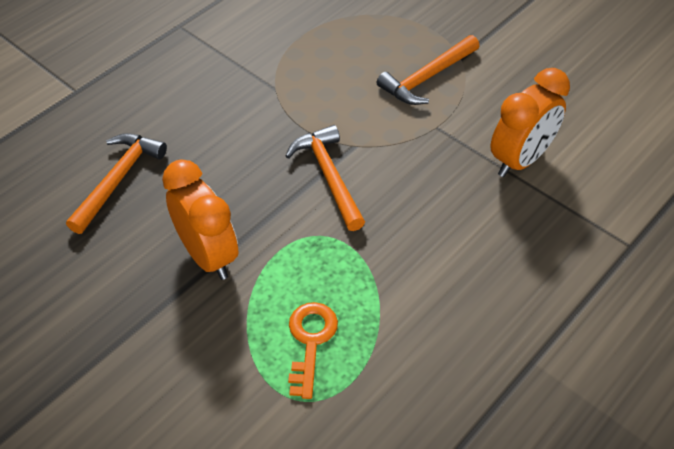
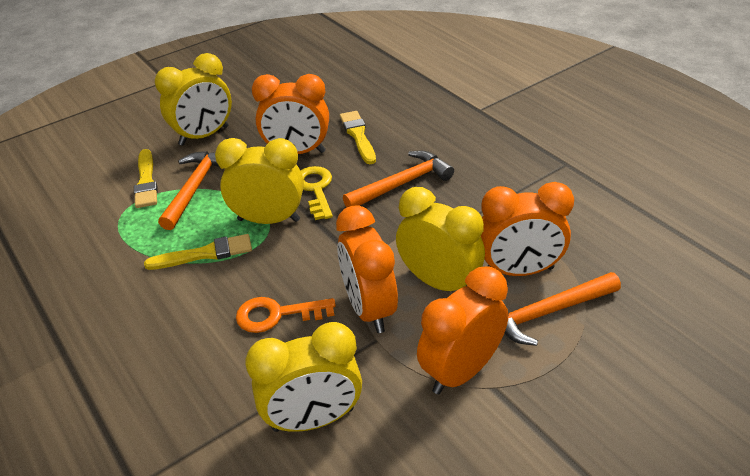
orange clock: [162,159,239,280] [490,68,570,177] = 2 -> [252,74,329,154] [336,205,398,333] [417,266,508,394] [481,182,574,276] = 4
yellow brush: none = 0 -> [134,149,158,208] [144,234,252,270] [340,111,376,164] = 3
yellow clock: none = 0 -> [155,53,232,146] [215,138,304,224] [246,322,362,432] [396,187,485,291] = 4
yellow key: none = 0 -> [301,166,333,220] = 1

